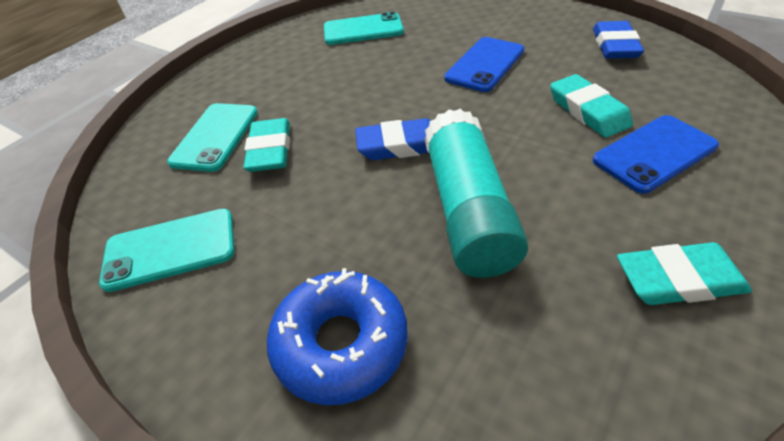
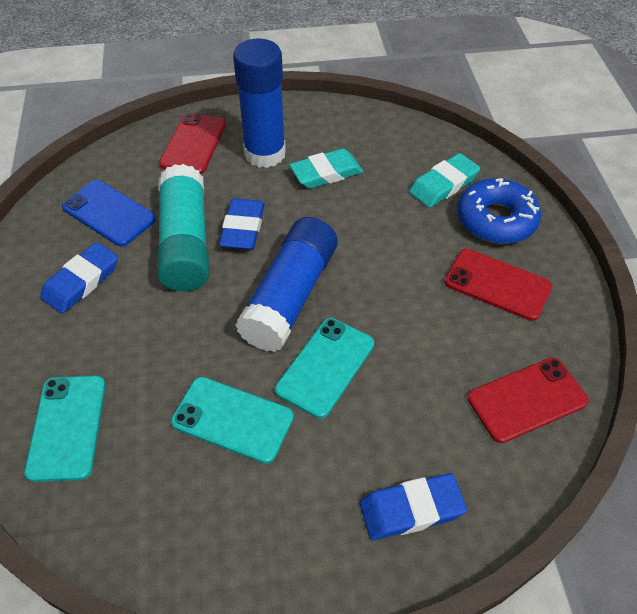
blue eraser: [355,118,431,160] [593,21,644,59] = 2 -> [40,242,118,314] [219,198,265,250] [360,473,467,540] = 3
blue glue stick: none = 0 -> [233,39,286,168] [235,217,337,352] = 2
blue phone: [444,37,524,92] [592,115,719,194] = 2 -> [62,180,156,246] = 1
red phone: none = 0 -> [159,113,226,174] [444,249,552,321] [467,358,589,443] = 3
turquoise eraser: [243,118,290,172] [550,74,633,138] [617,242,752,305] = 3 -> [289,148,363,189] [409,153,480,208] = 2

